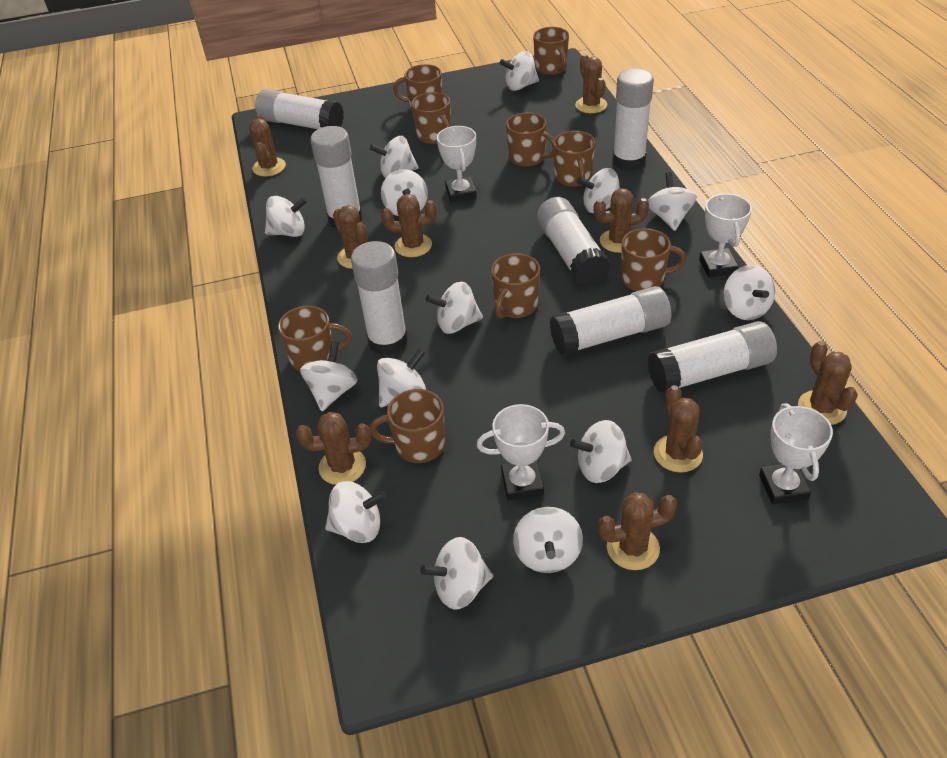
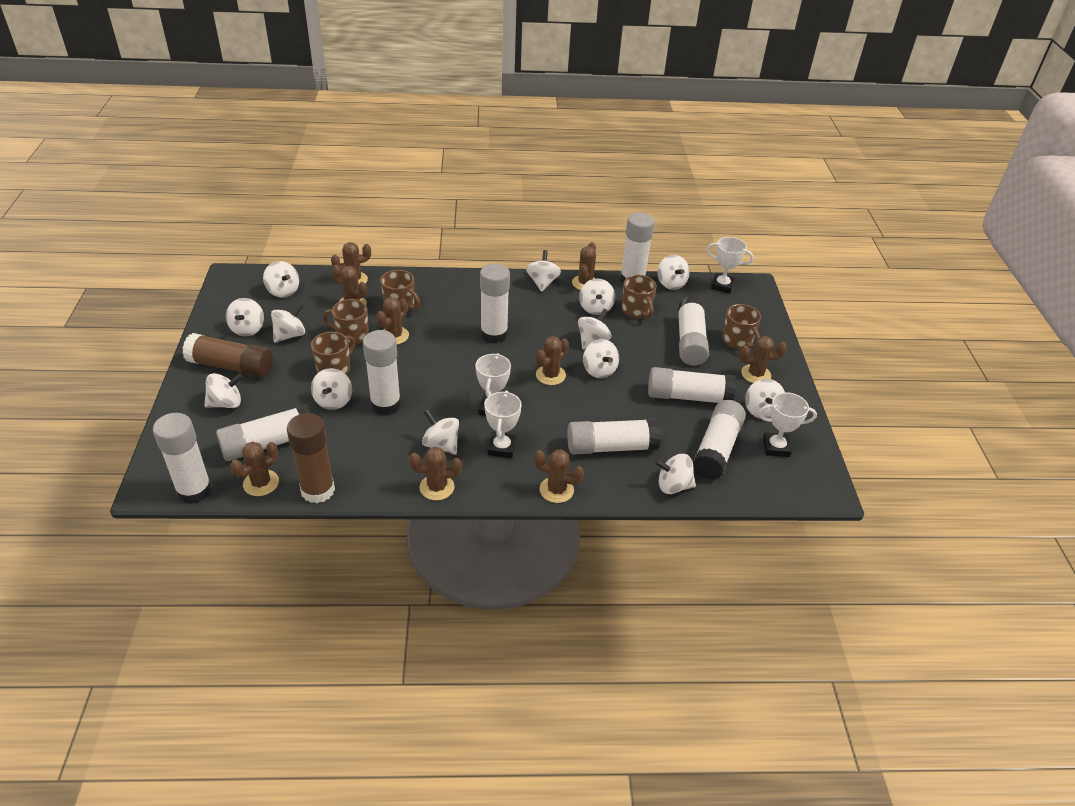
brown glue stick: none = 0 -> [182,333,273,378] [287,413,335,503] = 2
brown mug: [278,306,352,371] [370,389,445,463] [393,64,442,110] [411,92,451,144] [491,253,540,319] [506,112,554,167] [533,27,569,75] [553,131,595,187] [621,228,686,291] = 9 -> [311,332,355,375] [323,299,369,345] [380,270,420,312] [622,275,657,318] [722,304,761,349] = 5
white glue stick: [255,89,344,129] [311,126,362,229] [351,241,408,355] [537,197,610,287] [550,286,671,356] [612,68,654,171] [647,321,777,394] = 7 -> [153,413,212,504] [216,404,311,461] [363,330,401,415] [480,263,510,343] [567,419,661,454] [620,212,655,284] [648,367,736,403] [677,296,709,366] [693,400,746,480] = 9
white spinning top: [265,196,307,237] [300,341,358,411] [325,481,387,543] [370,136,419,178] [377,348,426,407] [381,169,428,216] [420,537,493,610] [426,282,483,334] [500,51,539,91] [513,507,583,573] [570,420,632,483] [577,168,620,213] [648,172,697,231] [723,265,775,320] = 14 -> [204,373,243,408] [226,298,264,336] [263,261,299,298] [271,303,305,343] [311,368,352,410] [422,410,459,455] [526,250,561,292] [578,309,612,349] [579,278,615,315] [583,339,619,378] [655,454,696,494] [657,255,690,290] [745,379,785,419] = 13

